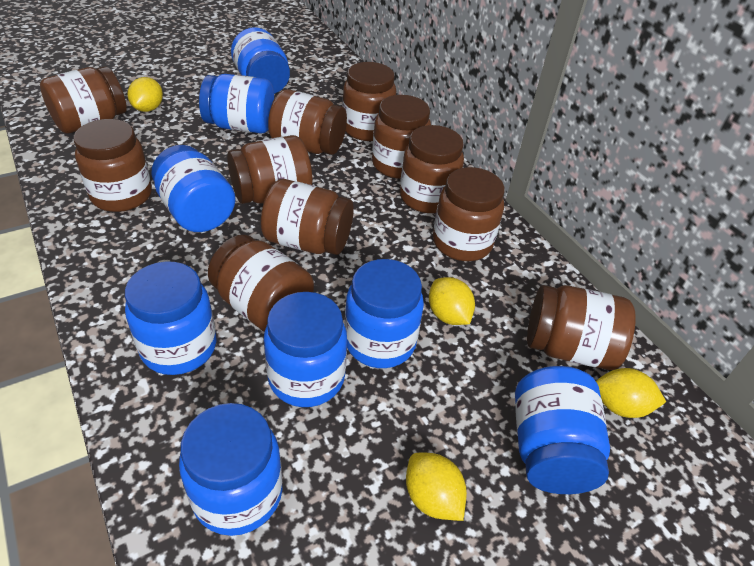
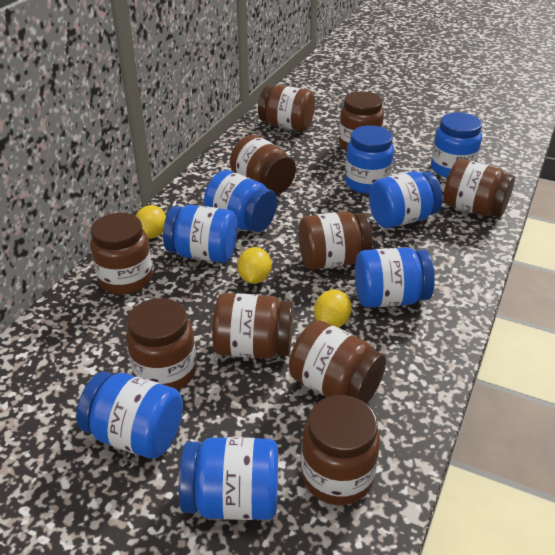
brown jar: [40,66,127,134] [73,119,152,212] [208,235,314,332] [227,135,312,204] [261,179,354,255] [268,89,347,155] [342,62,396,141] [372,95,431,179] [400,125,464,213] [433,167,505,261] [527,285,636,370] = 11 -> [90,213,153,295] [126,298,197,390] [212,293,293,359] [230,135,296,195] [258,85,315,131] [289,321,386,404] [298,211,373,270] [301,395,380,505] [339,91,384,151] [443,159,515,217] = 10
yellow lemon: [128,77,163,112] [406,453,467,521] [429,277,475,325] [596,368,666,418] = 4 -> [136,205,166,239] [237,247,272,284] [314,290,351,328] = 3

